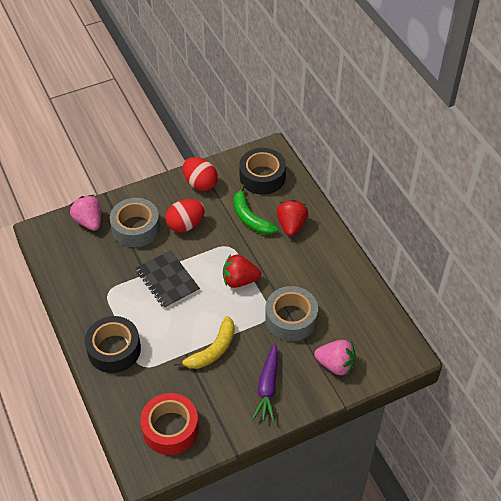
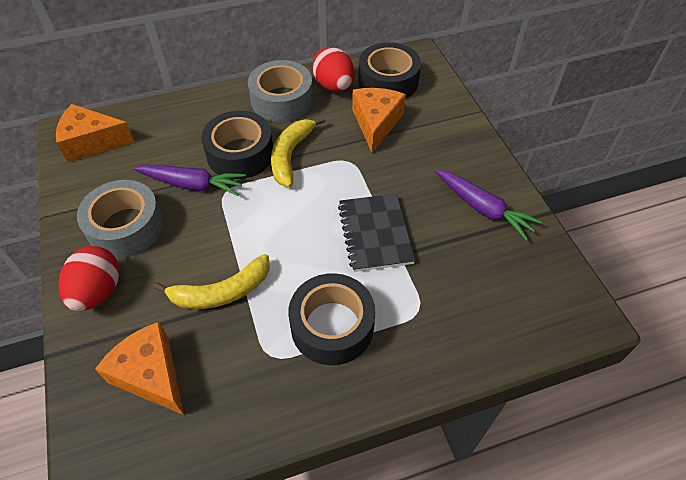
black tape: [85,316,141,373] [239,148,286,195] = 2 -> [201,111,273,179] [288,273,375,365] [358,42,421,99] = 3
green banana: [234,184,278,234] = 1 -> none = 0
orange cheese: none = 0 -> [56,104,135,162] [95,322,184,415] [352,88,406,153] = 3
pink strawberry: [70,195,101,231] [314,340,356,376] = 2 -> none = 0
purple carrot: [252,343,278,422] = 1 -> [133,164,246,196] [435,170,542,241] = 2
red strawberry: [223,254,261,288] [277,199,308,236] = 2 -> none = 0
red tape: [140,393,199,455] = 1 -> none = 0
yellow banana: [174,316,235,369] = 1 -> [153,254,270,309] [271,116,326,187] = 2

